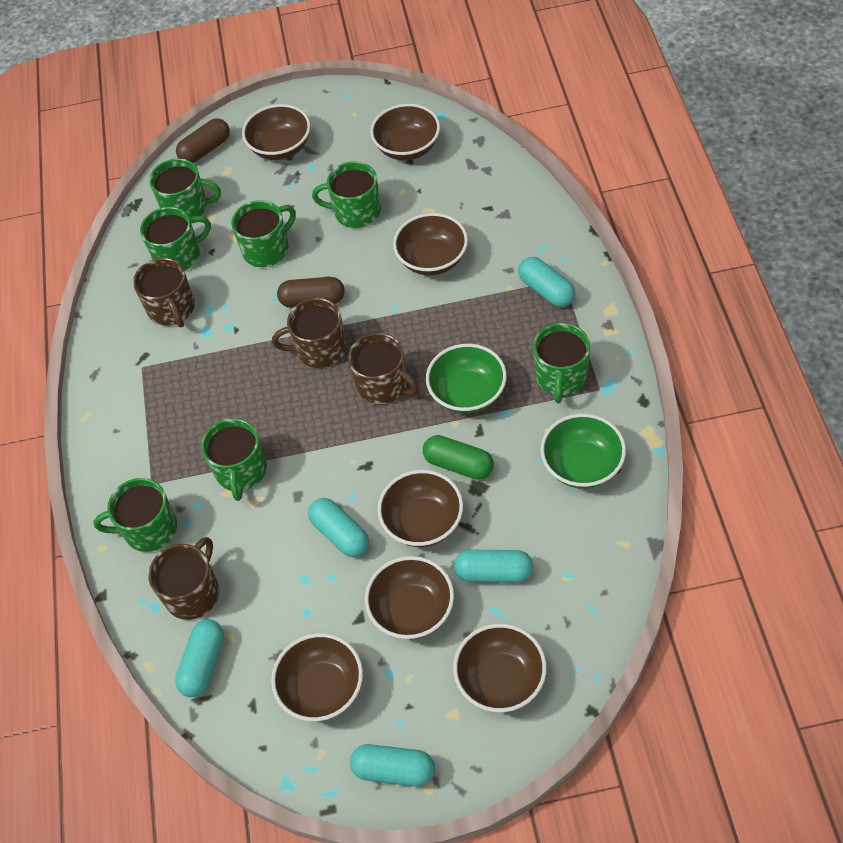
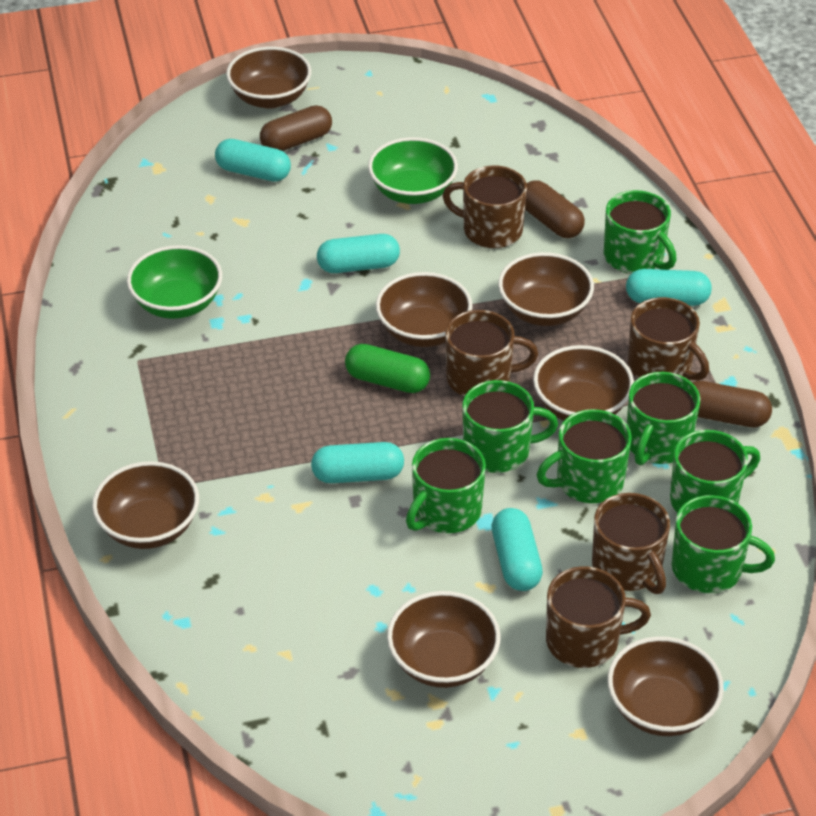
brown capsule: [176,118,230,163] [277,277,345,308] = 2 -> [260,105,332,151] [525,180,585,238] [692,381,772,427] = 3
brown mug: [133,258,195,327] [148,537,219,620] [272,298,346,368] [348,333,419,404] = 4 -> [442,165,527,248] [445,310,538,397] [546,566,651,668] [592,493,670,594] [628,297,709,381] = 5

